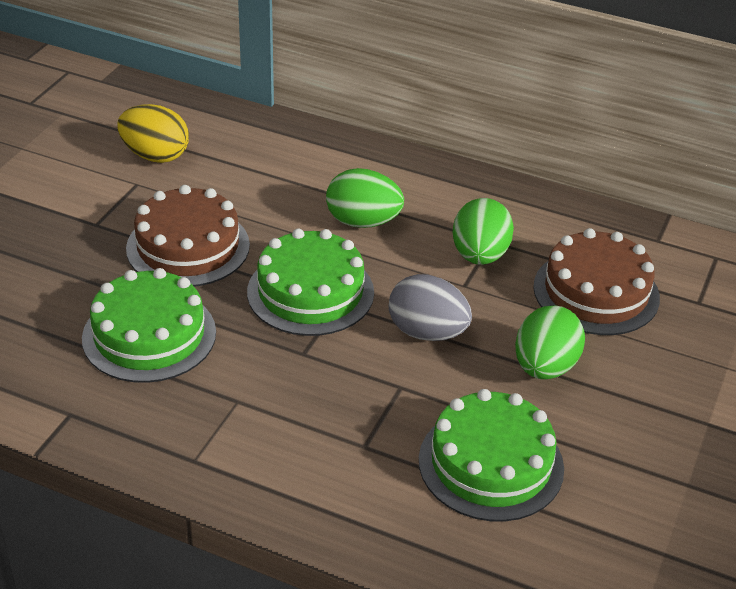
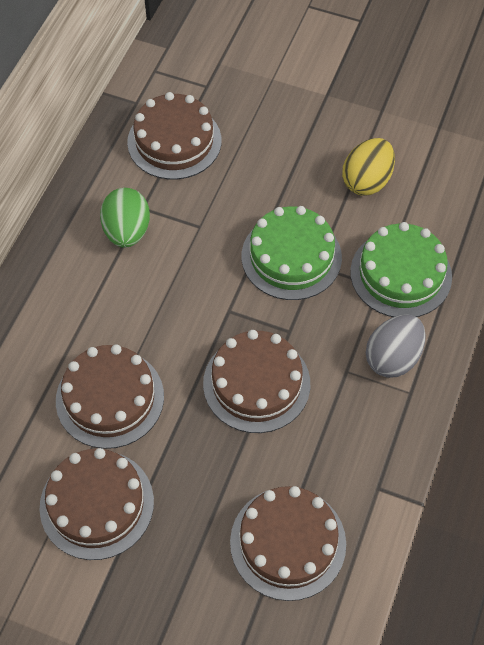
brown cake: [126,185,250,287] [533,228,660,335] = 2 -> [40,448,154,560] [56,345,164,449] [127,92,221,179] [203,330,310,433] [230,486,346,601] = 5
green cake: [82,268,216,383] [247,228,374,336] [419,389,564,522] = 3 -> [242,206,342,300] [350,222,452,317] = 2
green egg: [326,168,404,228] [453,198,514,265] [515,305,585,379] = 3 -> [100,188,150,248] = 1

